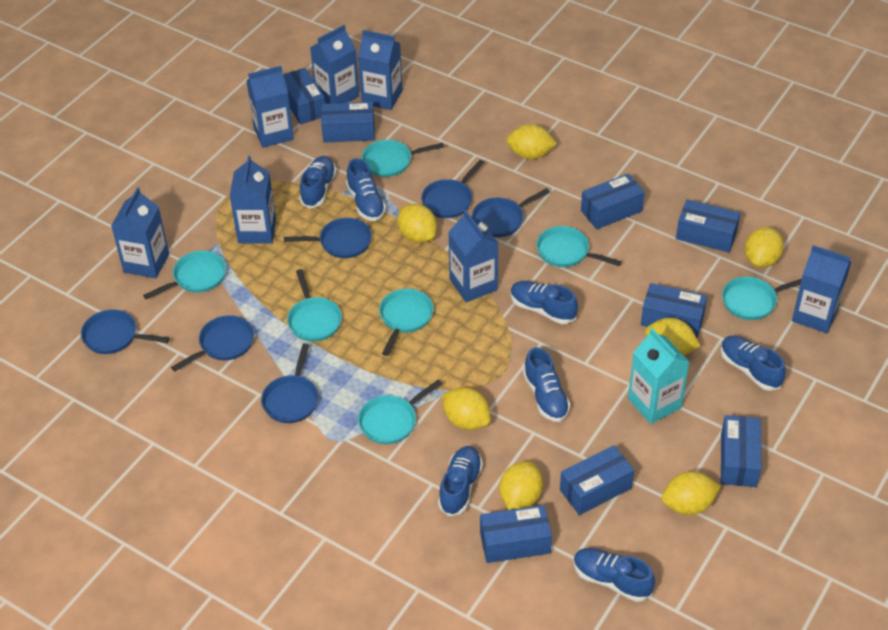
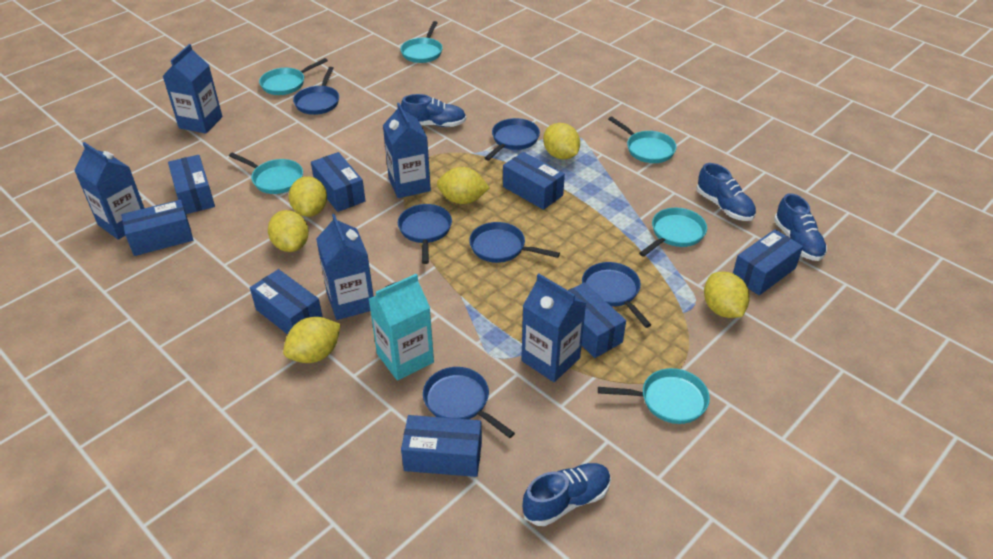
blue carton: [111,187,169,278] [230,155,276,244] [246,66,294,148] [310,25,359,104] [358,30,402,110] [448,209,499,303] [792,245,851,333] = 7 -> [74,142,144,240] [163,44,223,134] [316,214,374,320] [383,103,431,198] [521,274,586,382] = 5
blue shoe: [299,156,337,208] [346,158,386,221] [438,446,483,516] [510,281,578,324] [523,347,570,422] [573,548,655,602] [721,336,786,391] = 7 -> [401,94,466,127] [522,463,611,526] [696,163,756,221] [774,193,827,261] = 4
turquoise pan: [143,251,226,300] [287,269,342,342] [358,380,442,444] [362,140,444,177] [379,289,434,356] [536,226,621,267] [722,277,802,320] = 7 -> [229,153,303,194] [259,58,328,95] [400,21,443,63] [598,368,710,424] [608,116,677,163] [639,208,707,257] = 6
yellow lemon: [397,204,437,243] [442,387,491,430] [499,461,543,510] [506,124,557,159] [645,318,700,355] [662,472,721,515] [745,227,784,268] = 7 -> [268,210,309,252] [283,317,341,363] [289,176,327,217] [437,167,489,204] [543,123,580,159] [704,272,750,318] = 6

